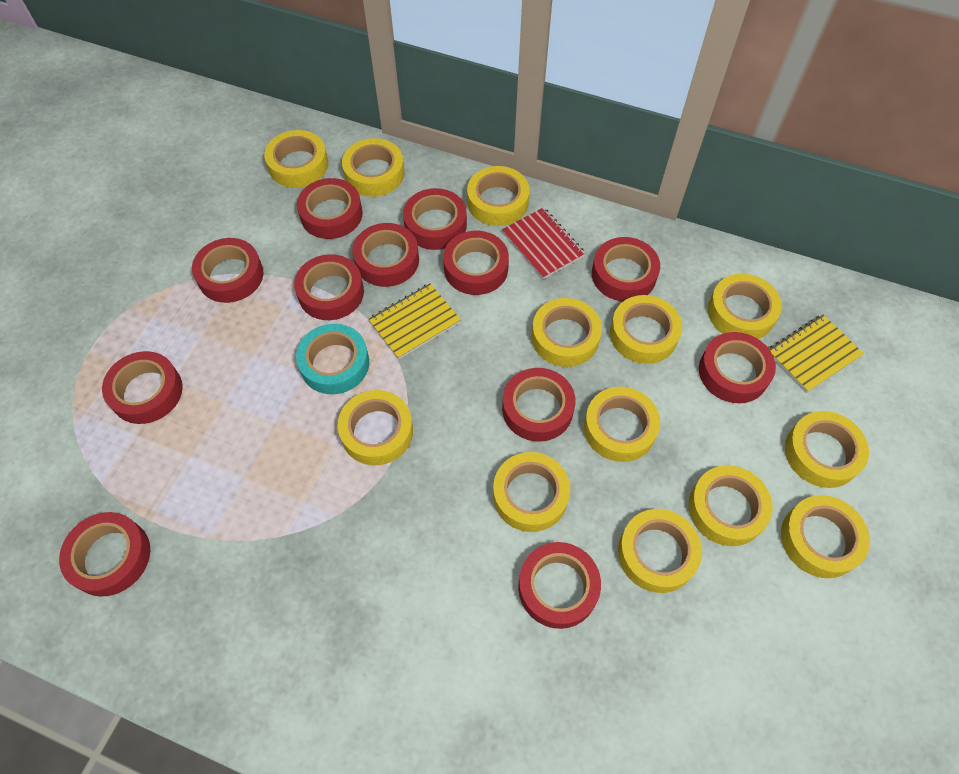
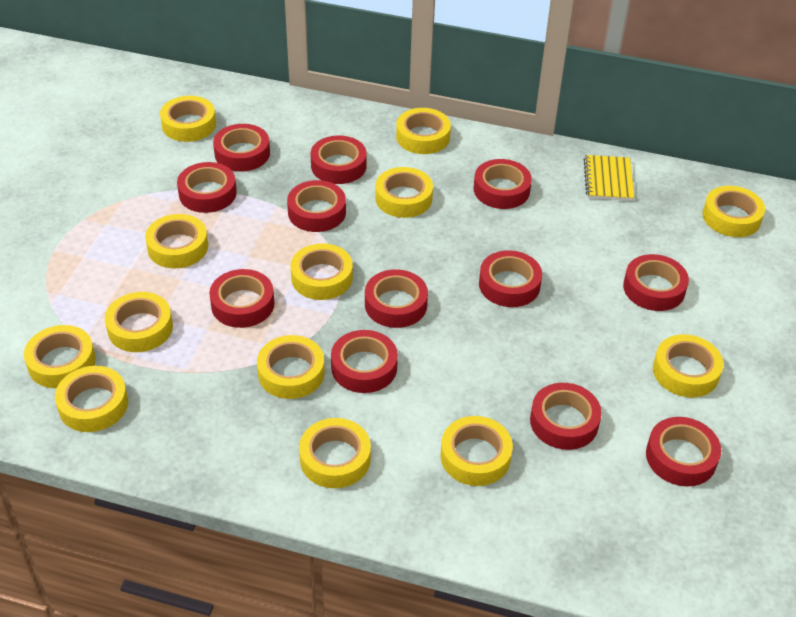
red notebook: [502,207,585,279] = 1 -> none = 0
turquoise tape: [296,324,369,394] = 1 -> none = 0
yellow notebook: [368,283,461,359] [769,314,864,393] = 2 -> [584,155,635,201] = 1

